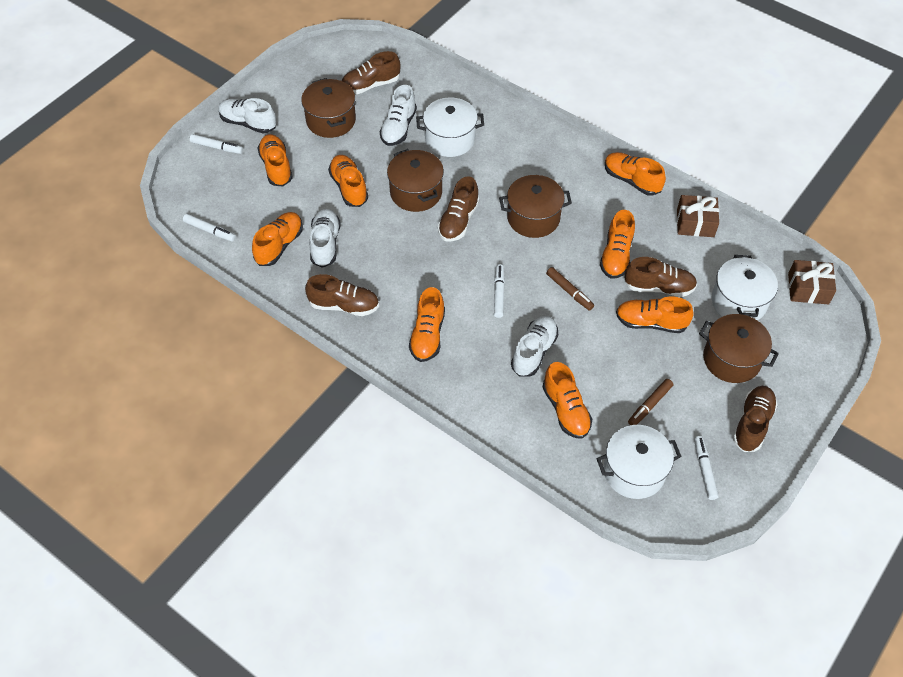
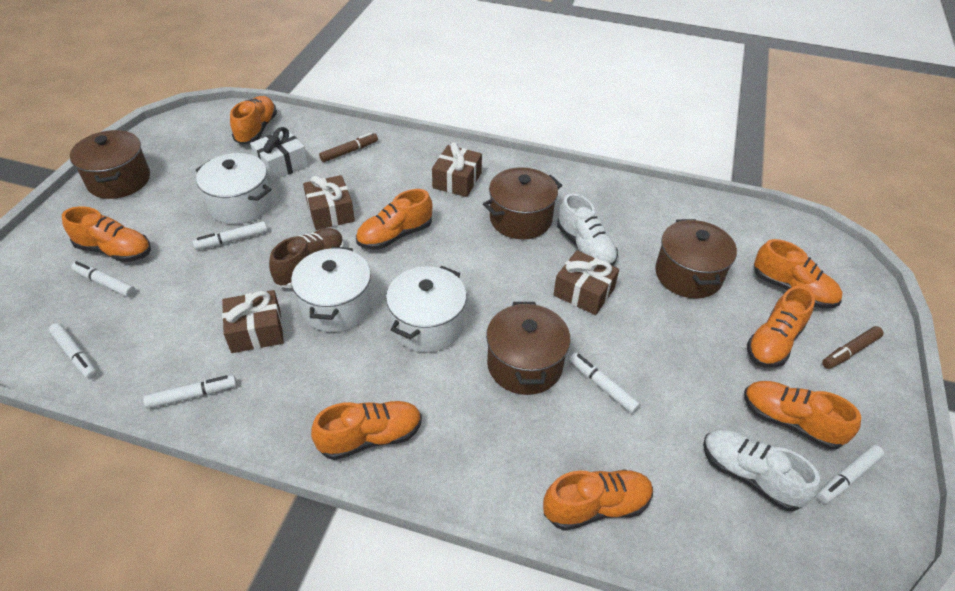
brown gift: [677,195,719,237] [788,260,836,305] = 2 -> [222,290,284,353] [303,175,355,230] [432,142,482,197] [553,250,619,315] = 4
brown shoe: [305,274,379,316] [342,51,401,94] [438,176,479,242] [624,257,697,297] [733,386,778,452] = 5 -> [269,228,344,288] = 1
white gift: none = 0 -> [250,127,308,181] = 1
white marker: [183,214,236,242] [190,134,243,154] [494,264,505,318] [694,436,719,500] = 4 -> [49,323,98,379] [71,261,135,297] [143,375,237,409] [193,221,268,250] [569,352,640,414] [817,445,884,504] = 6
white shoe: [218,98,276,133] [309,209,341,268] [380,85,417,146] [511,316,558,377] = 4 -> [557,193,618,266] [703,429,820,511] = 2

